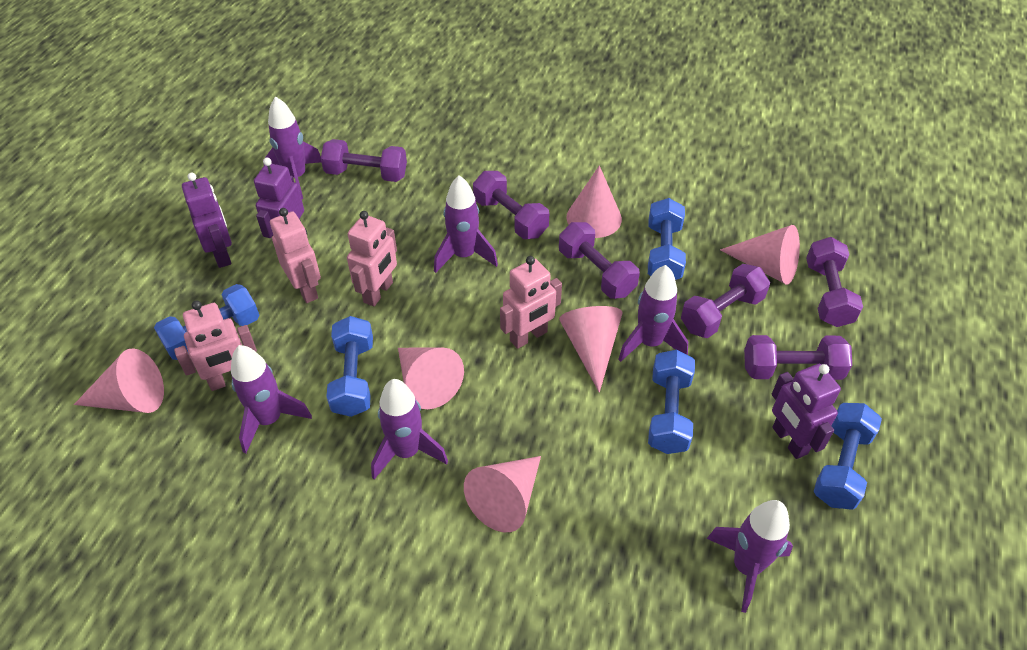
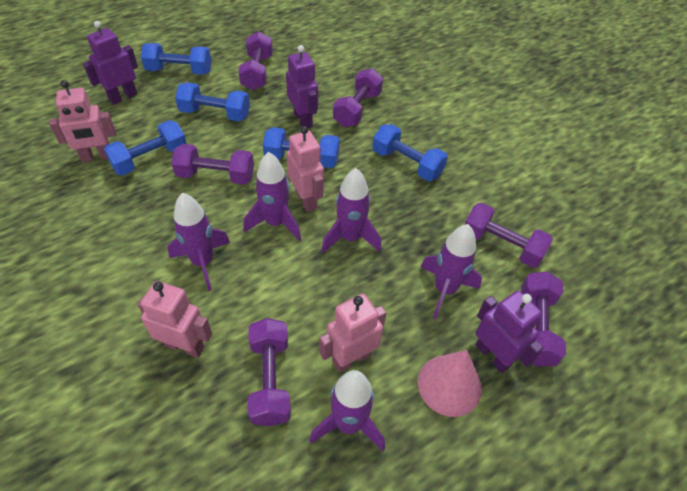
pink cone: [74,348,164,413] [398,347,464,409] [464,456,541,532] [559,306,623,393] [567,166,622,238] [720,225,800,285] = 6 -> [418,350,482,417] = 1
purple rocket: [231,345,312,454] [263,96,321,199] [371,379,448,479] [434,175,498,273] [618,265,688,362] [707,500,793,613] = 6 -> [167,193,230,291] [243,152,301,241] [309,370,385,451] [321,168,381,253] [421,224,482,319] = 5

